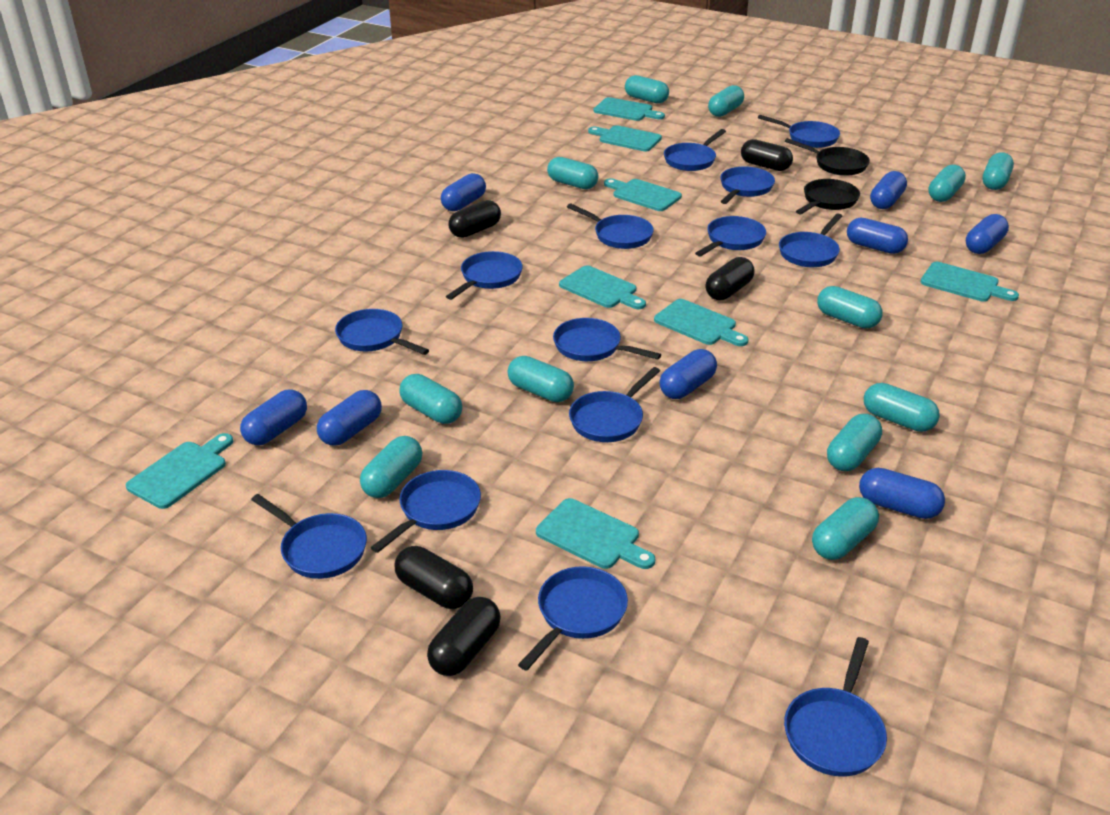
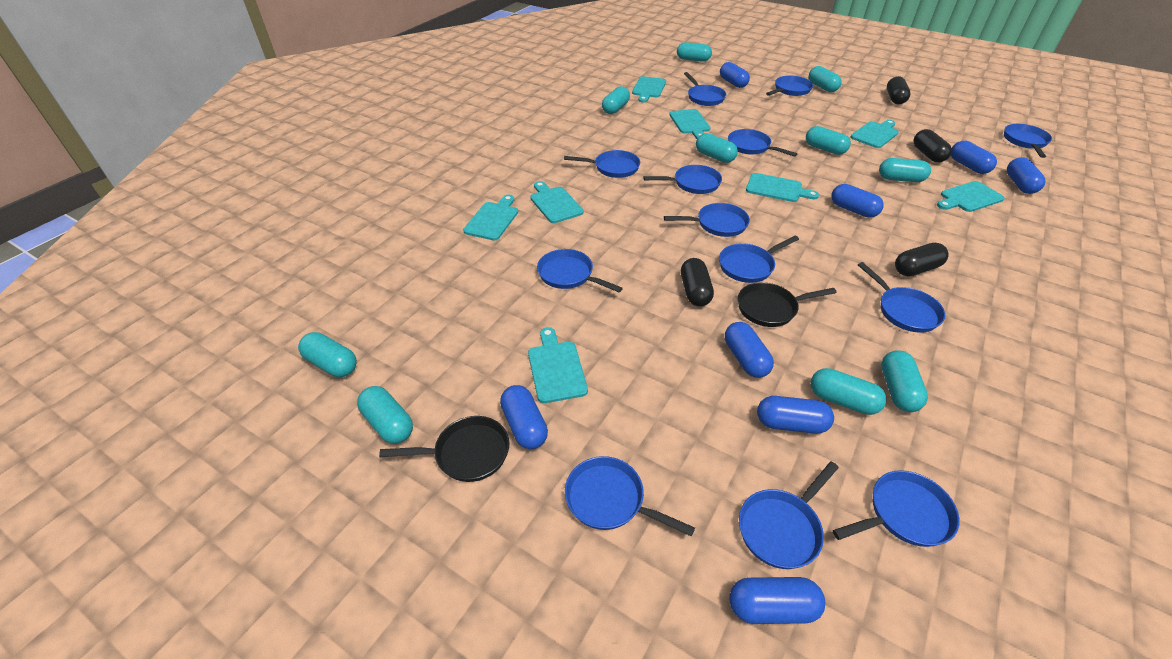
black capsule: [395,546,473,609] [427,597,501,676] [448,200,501,238] [705,257,755,300] [741,139,793,171] = 5 -> [681,258,714,306] [887,76,910,104] [895,243,949,276] [913,129,952,162] = 4
blue pan: [251,494,367,579] [335,309,429,355] [371,470,481,553] [446,251,523,300] [518,566,628,671] [553,318,662,361] [567,203,654,249] [569,367,660,442] [664,129,726,171] [695,216,766,256] [720,166,775,204] [758,115,840,148] [779,213,842,267] [784,637,887,776] = 14 -> [537,249,623,292] [564,150,640,178] [565,456,695,537] [643,165,722,194] [664,203,750,237] [684,72,726,106] [719,236,799,283] [728,129,797,157] [739,461,839,569] [766,76,813,96] [833,470,960,547] [858,262,945,333] [1004,124,1052,158] = 13
turquoise capsule: [360,436,422,498] [399,374,462,424] [508,356,574,402] [547,157,598,189] [625,75,669,104] [708,85,744,117] [812,497,879,560] [817,286,883,328] [827,414,882,471] [864,383,940,432] [928,164,966,202] [982,152,1014,190] = 12 -> [298,332,357,377] [357,386,413,444] [602,86,630,114] [677,42,712,62] [696,133,738,163] [806,126,851,155] [809,66,842,92] [811,368,886,415] [879,158,931,182] [881,350,928,412] = 10

